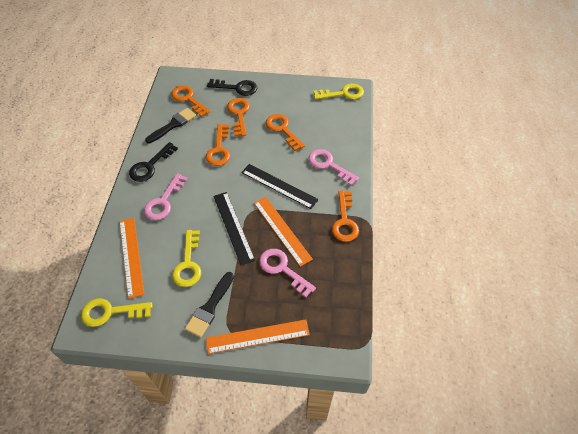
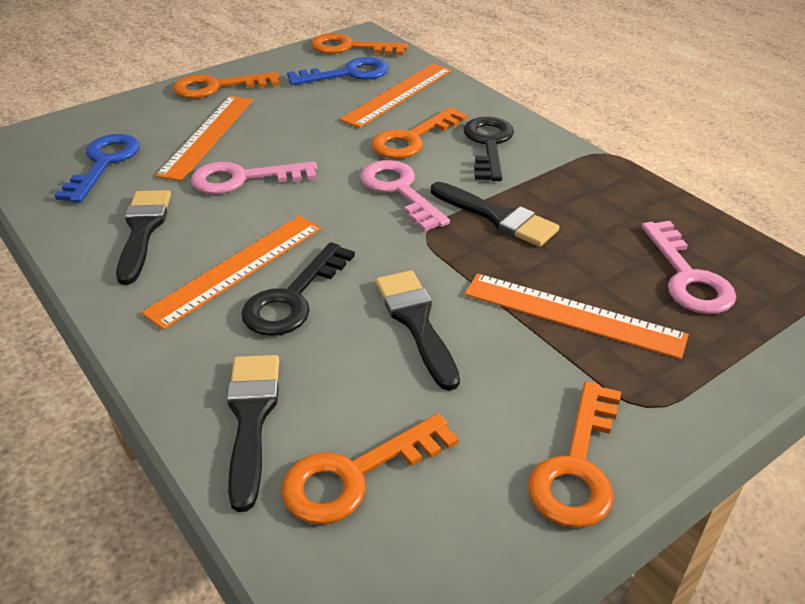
black brush: [145,108,196,143] [185,272,234,338] = 2 -> [116,190,171,285] [227,355,279,512] [376,270,460,391] [431,182,559,247] = 4
black ruler: [213,192,255,265] [241,164,319,209] = 2 -> none = 0
blue key: none = 0 -> [55,134,140,203] [287,57,389,85] = 2
orange ruler: [120,218,144,299] [206,320,310,354] [254,197,313,267] = 3 -> [141,216,321,330] [155,96,253,181] [340,64,452,128] [464,273,689,359] = 4
yellow key: [81,298,152,327] [172,230,201,287] [313,84,364,100] = 3 -> none = 0

